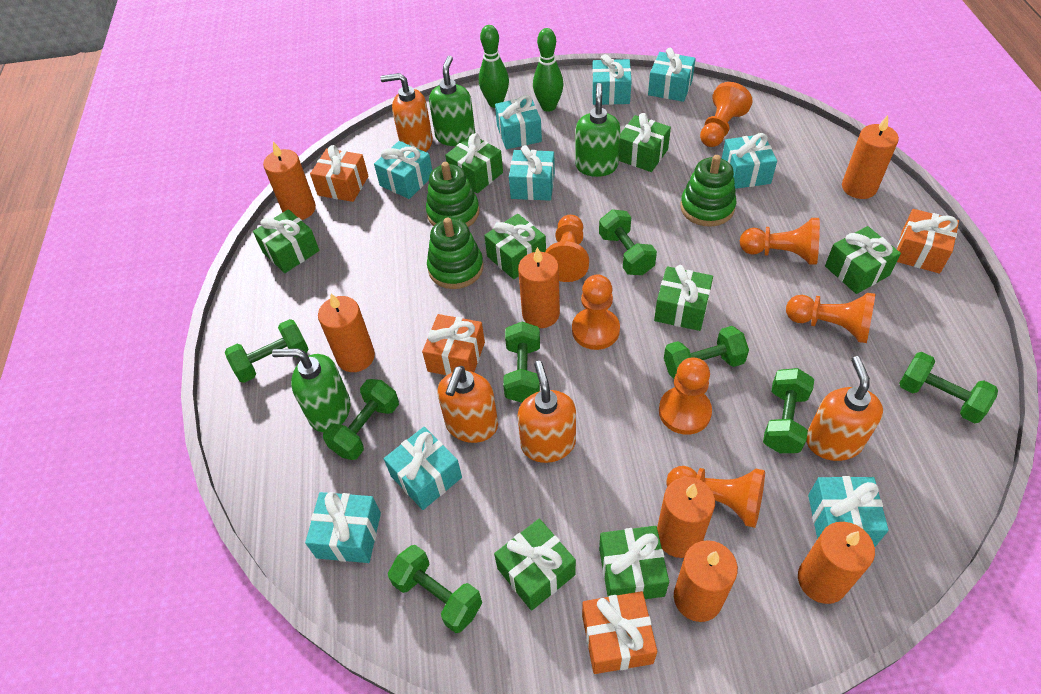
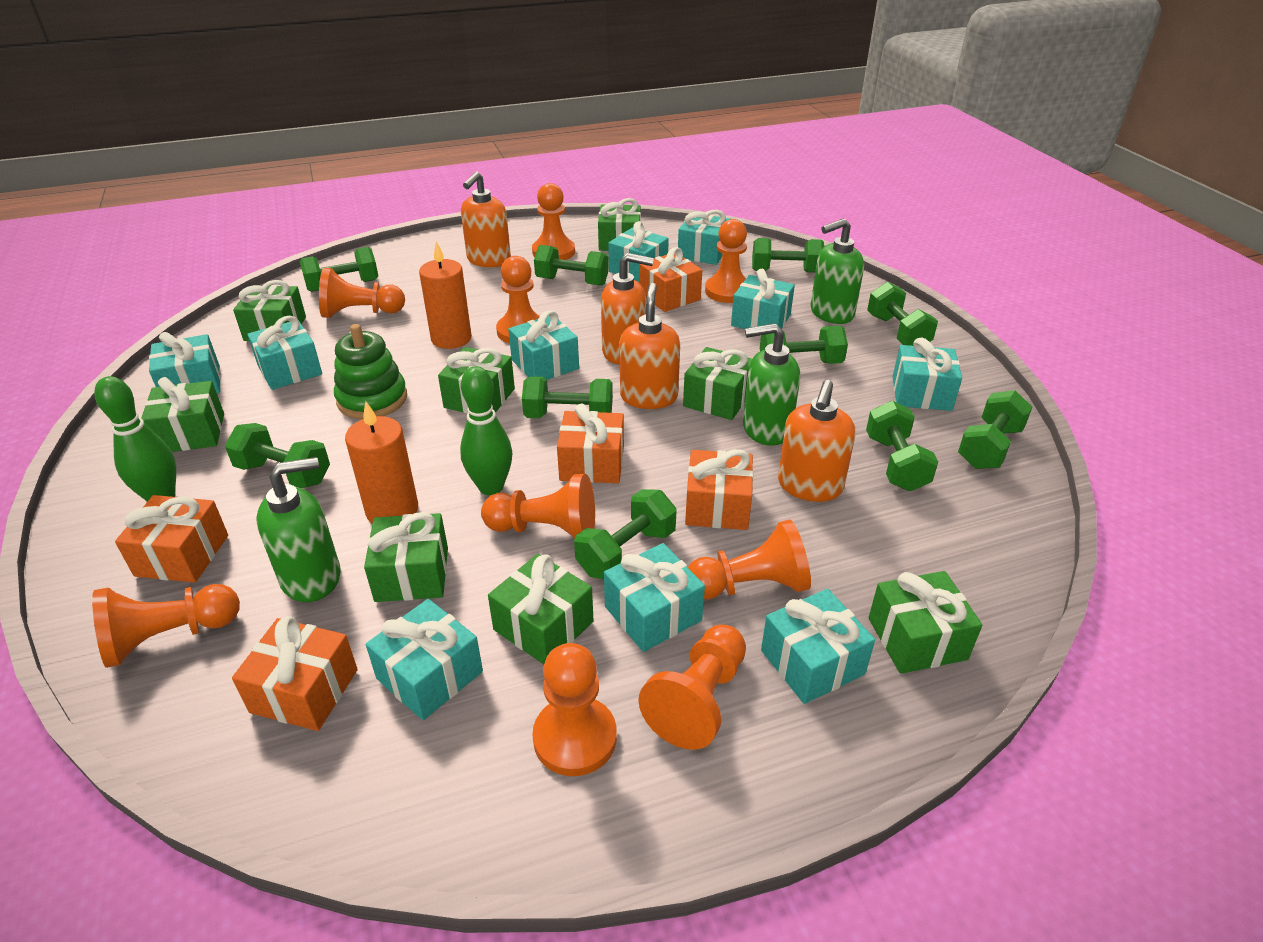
green dumbbell: [225,319,308,383] [323,379,399,460] [388,545,482,633] [503,322,540,403] [599,209,657,275] [664,326,749,379] [763,368,814,453] [899,352,998,423] = 8 -> [225,423,330,488] [300,247,378,292] [522,376,613,418] [534,245,609,286] [574,489,677,579] [752,238,824,273] [760,326,848,364] [866,401,938,491] [867,282,938,346] [958,390,1032,469] = 10
green stacking toy: [426,162,480,227] [427,217,483,289] [680,155,736,227] = 3 -> [334,324,407,419] = 1
orange candle: [263,142,316,220] [318,293,375,372] [518,247,560,328] [657,477,715,558] [674,540,738,622] [798,522,875,604] [842,115,899,199] = 7 -> [345,402,418,524] [419,241,472,349] = 2
orange gift: [310,145,368,202] [422,314,485,376] [582,591,657,674] [897,209,959,273] = 4 -> [115,495,228,583] [232,616,358,731] [557,404,624,483] [639,247,702,312] [685,449,753,530] = 5
orange pawn: [545,215,589,282] [572,274,620,350] [659,357,712,435] [666,466,765,528] [700,82,753,147] [740,218,820,265] [786,293,875,343] = 7 -> [92,584,240,668] [319,268,405,318] [481,474,595,539] [496,256,540,344] [532,183,575,260] [532,643,617,776] [638,625,746,750] [688,519,811,599] [705,219,747,303] = 9
turquoise gift: [305,492,381,563] [374,141,432,199] [384,427,462,510] [495,95,542,149] [509,145,555,201] [592,54,632,105] [648,48,696,102] [722,133,777,189] [808,476,889,547] = 9 -> [149,332,221,393] [247,316,322,390] [366,599,483,720] [508,310,579,380] [604,543,705,652] [608,221,669,281] [678,210,730,265] [731,269,795,329] [761,589,875,704] [893,338,962,411] = 10

